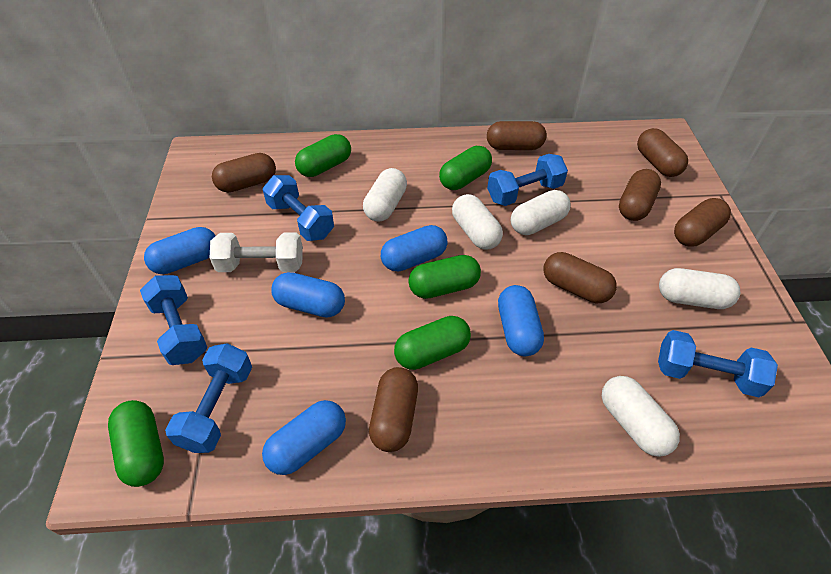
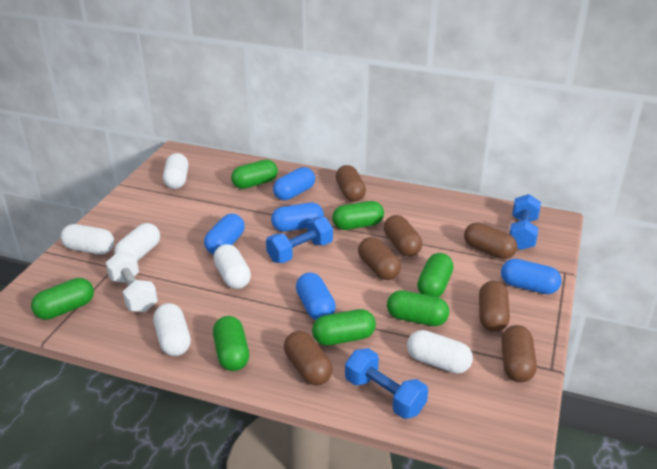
blue dumbbell: [140,275,208,365] [165,343,252,453] [263,175,334,241] [487,154,568,206] [658,330,778,397] = 5 -> [266,217,333,263] [345,348,428,419] [509,194,541,250] = 3
green capsule: [108,400,164,487] [295,134,351,177] [394,316,471,370] [408,255,481,299] [439,146,492,190] = 5 -> [31,278,94,320] [213,316,249,371] [231,160,278,189] [312,309,376,346] [332,201,384,230] [387,290,449,326] [417,253,454,297] = 7
white capsule: [363,168,407,221] [452,194,503,250] [511,190,571,235] [602,376,680,457] [659,268,740,309] = 5 -> [60,224,114,255] [114,223,160,261] [153,303,191,356] [163,153,188,189] [213,244,251,289] [407,330,473,374] = 6

